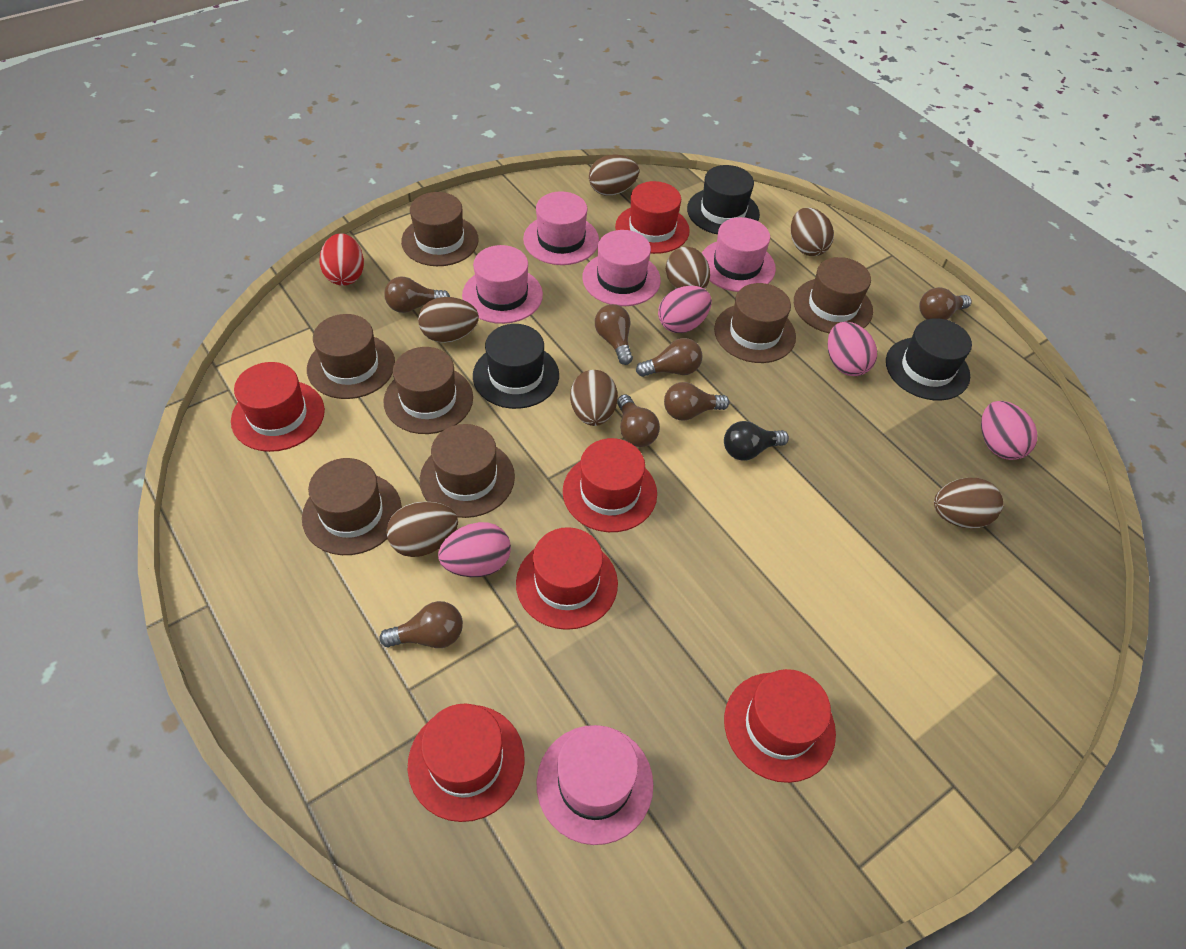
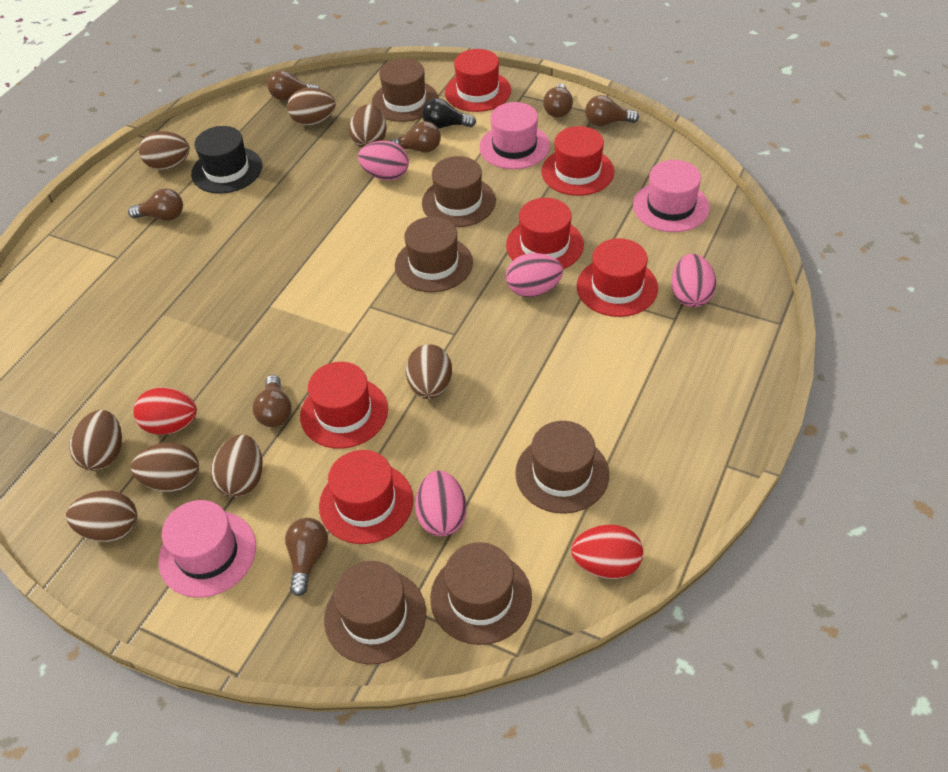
black hat: [473,324,559,409] [687,165,760,234] [886,318,972,400] = 3 -> [191,126,262,193] = 1
brown egg: [386,502,458,557] [418,297,479,343] [570,370,618,426] [589,155,639,196] [666,247,710,289] [791,208,834,256] [934,478,1003,528] = 7 -> [66,491,137,542] [69,410,122,471] [131,443,199,492] [139,131,190,170] [211,435,263,497] [287,88,336,126] [349,104,387,148] [406,344,452,399] = 8
brown hat: [302,458,402,555] [307,314,395,399] [383,347,473,434] [401,192,479,266] [420,424,515,518] [714,283,796,363] [794,257,873,333] = 7 -> [324,561,426,664] [372,58,439,122] [395,217,473,292] [422,156,496,227] [430,542,532,645] [515,421,609,514] = 6
pink hat: [462,245,543,324] [523,191,599,265] [536,725,654,845] [582,230,661,306] [702,217,776,292] = 5 -> [158,500,256,598] [479,102,550,169] [633,160,710,232] = 3
red egg: [319,233,364,286] = 1 -> [134,387,197,435] [571,525,643,579] = 2

